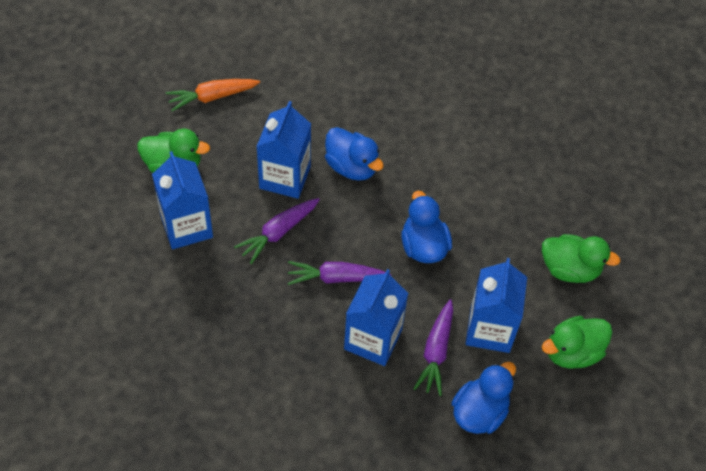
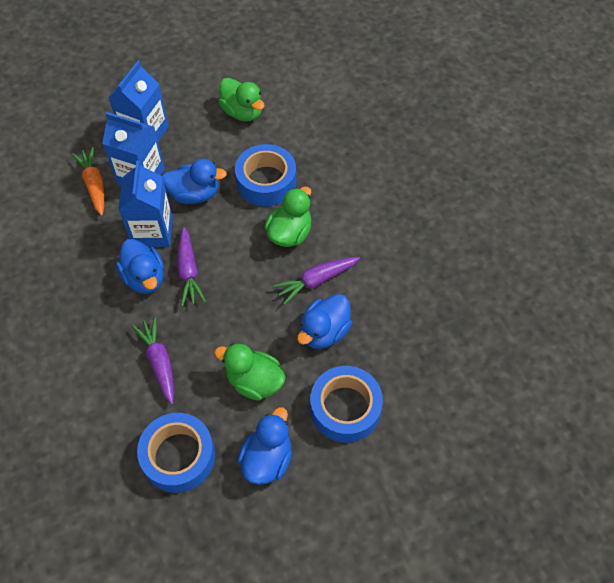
blue carton: [152,151,213,249] [256,101,311,199] [344,269,408,366] [466,258,527,353] = 4 -> [102,112,165,185] [108,61,169,142] [118,160,173,247] = 3
blue duck: [325,127,384,181] [402,191,452,263] [452,362,516,434] = 3 -> [116,239,164,294] [162,159,227,204] [237,407,292,485] [297,294,352,349] = 4
blue tape: none = 0 -> [137,413,215,493] [235,144,296,206] [310,366,383,443] = 3

